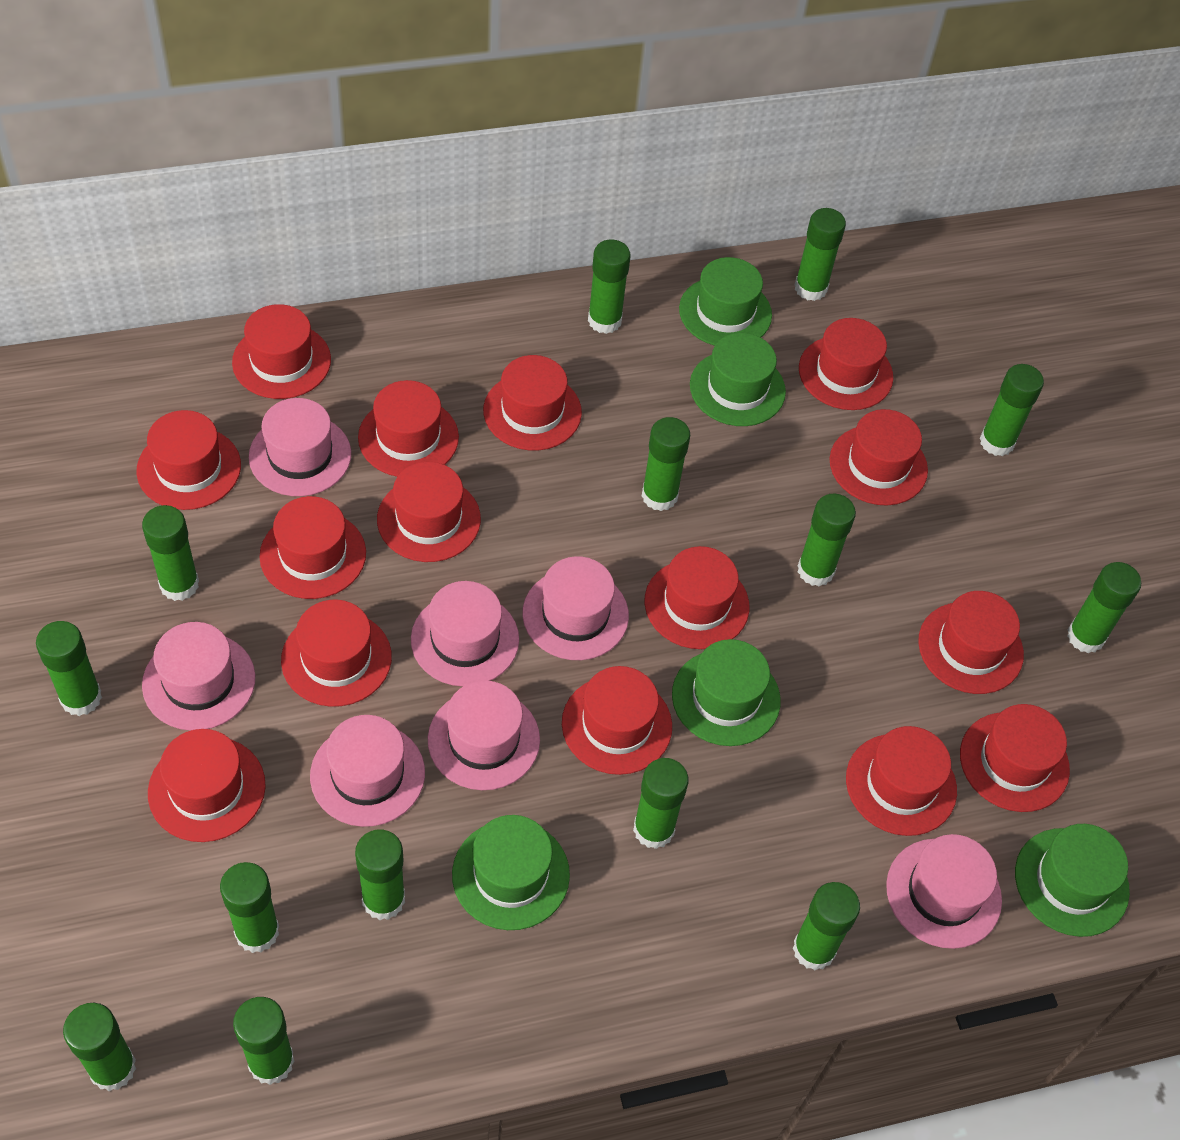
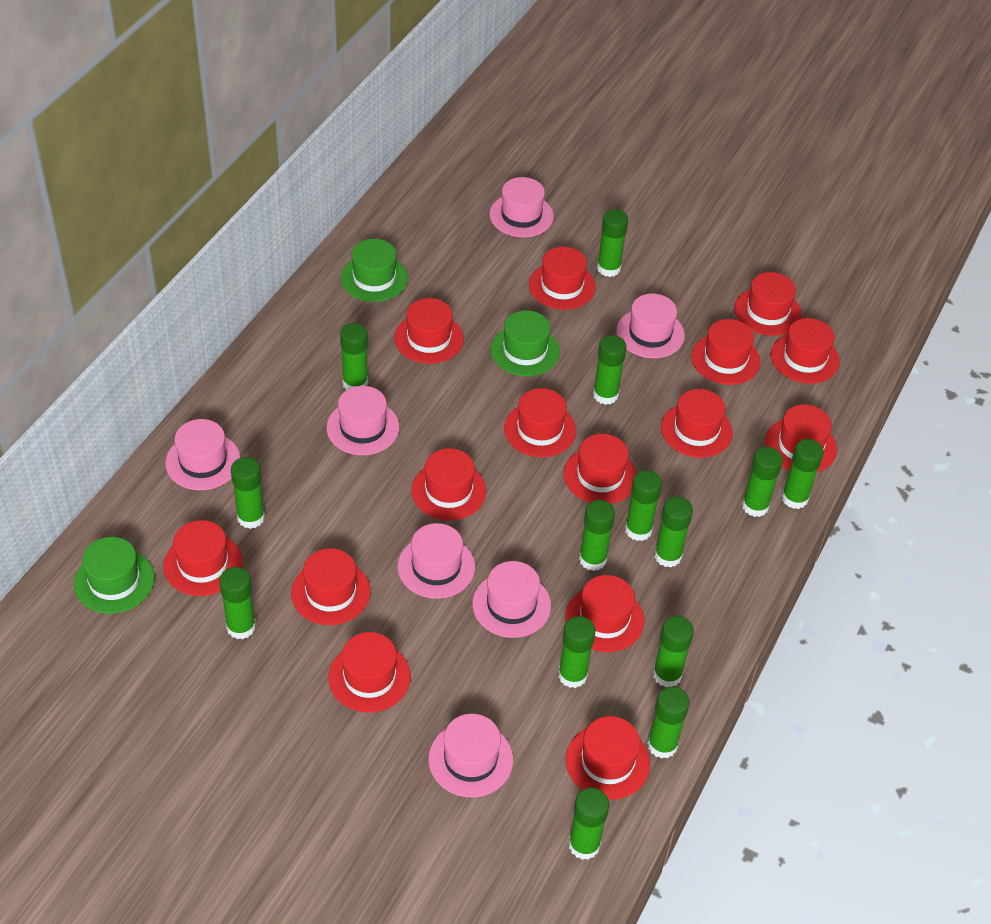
green hat: [452,815,570,930] [672,639,781,746] [679,257,772,346] [690,333,786,426] [1015,824,1130,937] = 5 -> [74,537,155,614] [341,239,408,302] [491,310,560,376] = 3

